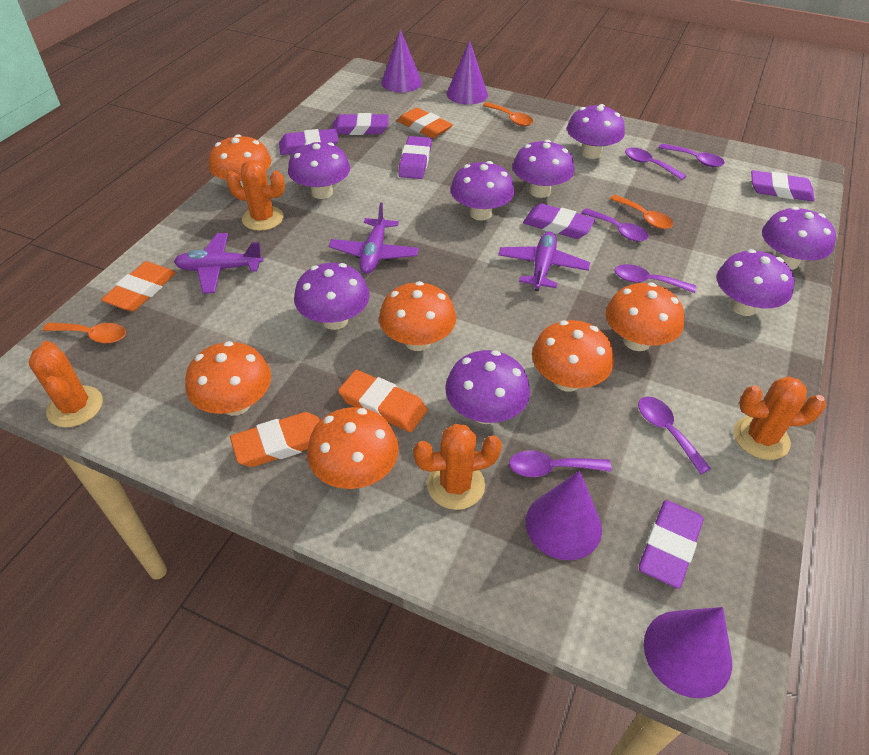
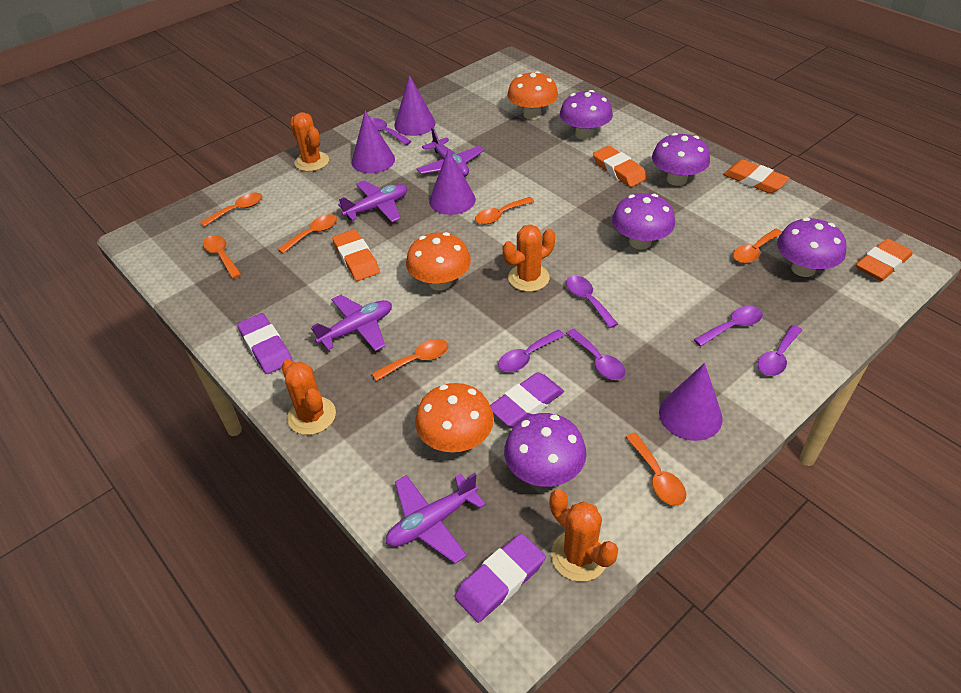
orange mushroom: [185,341,271,416] [209,134,271,187] [307,407,399,489] [379,281,456,351] [532,320,614,392] [606,283,684,351] = 6 -> [406,232,471,290] [415,383,494,452] [507,71,558,120] = 3
orange spoon: [43,322,126,344] [483,102,533,126] [610,195,673,229] = 3 -> [200,193,262,227] [203,235,242,279] [278,214,337,253] [372,339,449,381] [475,197,534,224] [626,433,686,506] [733,229,782,263] = 7
purple eraser: [279,129,339,155] [332,113,389,135] [398,136,432,179] [523,203,595,239] [639,500,704,589] [751,170,815,202] = 6 -> [237,313,293,374] [455,533,546,623] [490,372,564,427] = 3
purple mushroom: [288,142,350,199] [294,263,370,330] [446,350,530,424] [451,161,514,221] [513,140,574,198] [567,104,625,159] [717,249,794,316] [762,207,836,270] = 8 -> [504,413,587,487] [560,90,613,140] [612,193,675,249] [652,133,710,186] [777,218,847,277] = 5
purple plane: [174,233,263,293] [329,202,419,274] [498,231,590,291] = 3 -> [311,295,392,351] [338,181,407,222] [386,473,486,564] [417,127,484,177] = 4

